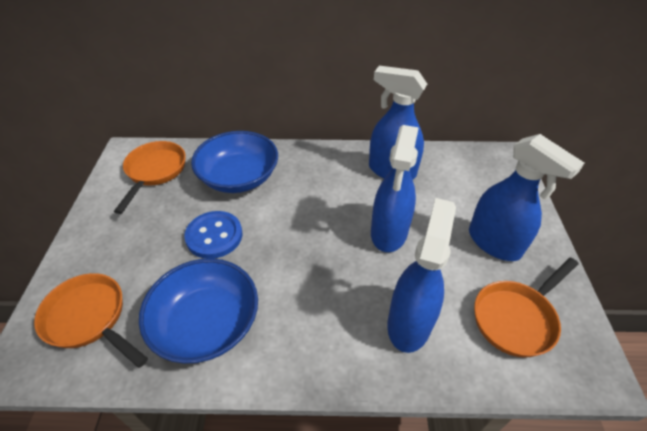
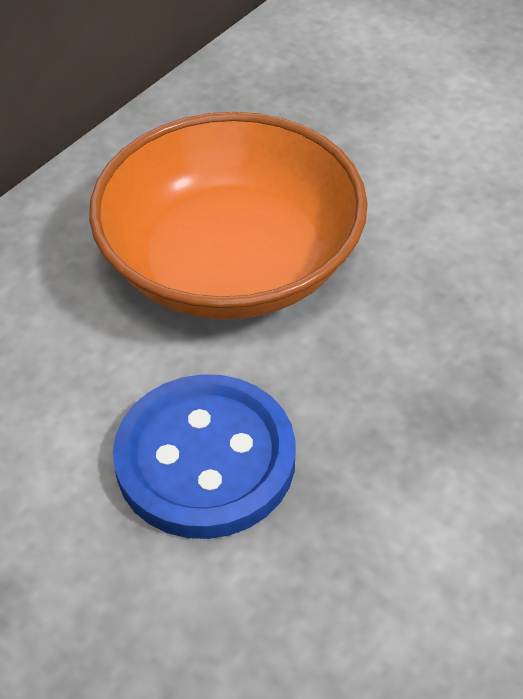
blue bowl: [139,258,258,364] [191,131,278,193] = 2 -> none = 0
blue spray bottle: [369,66,427,179] [371,125,419,252] [387,198,456,353] [469,134,584,261] = 4 -> none = 0
orange bowl: none = 0 -> [89,112,368,320] = 1
orange pan: [34,273,148,368] [114,141,186,214] [474,258,578,358] = 3 -> none = 0

